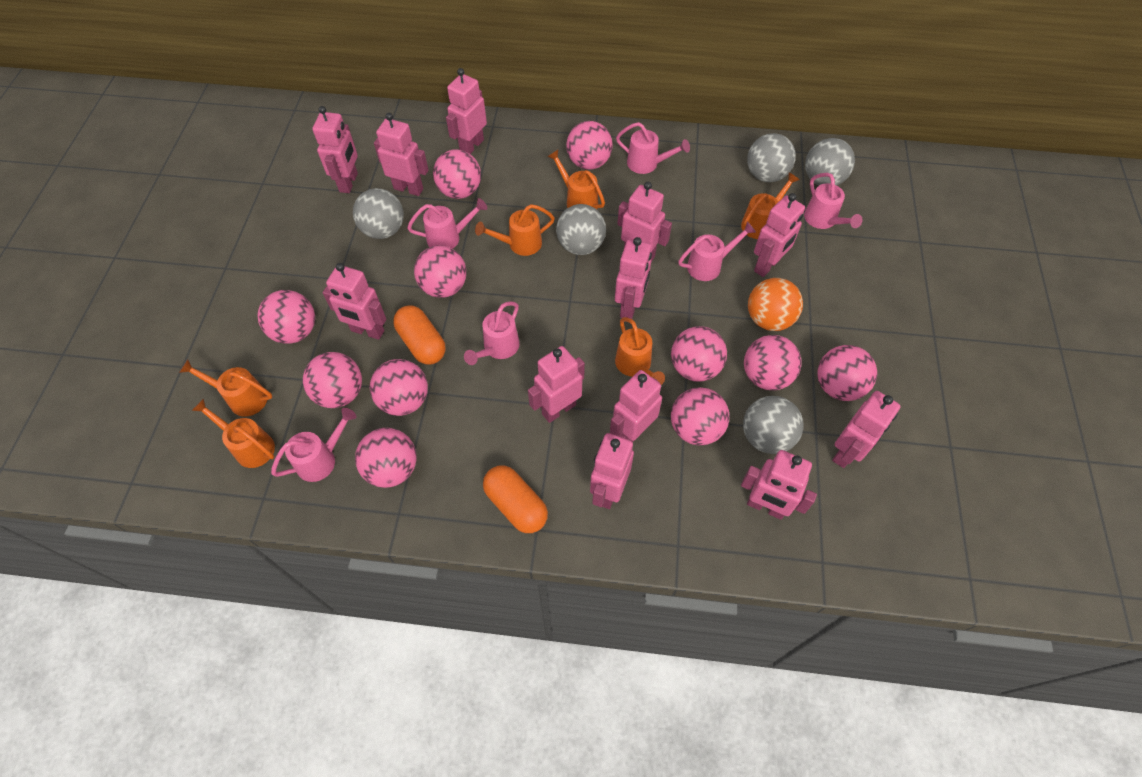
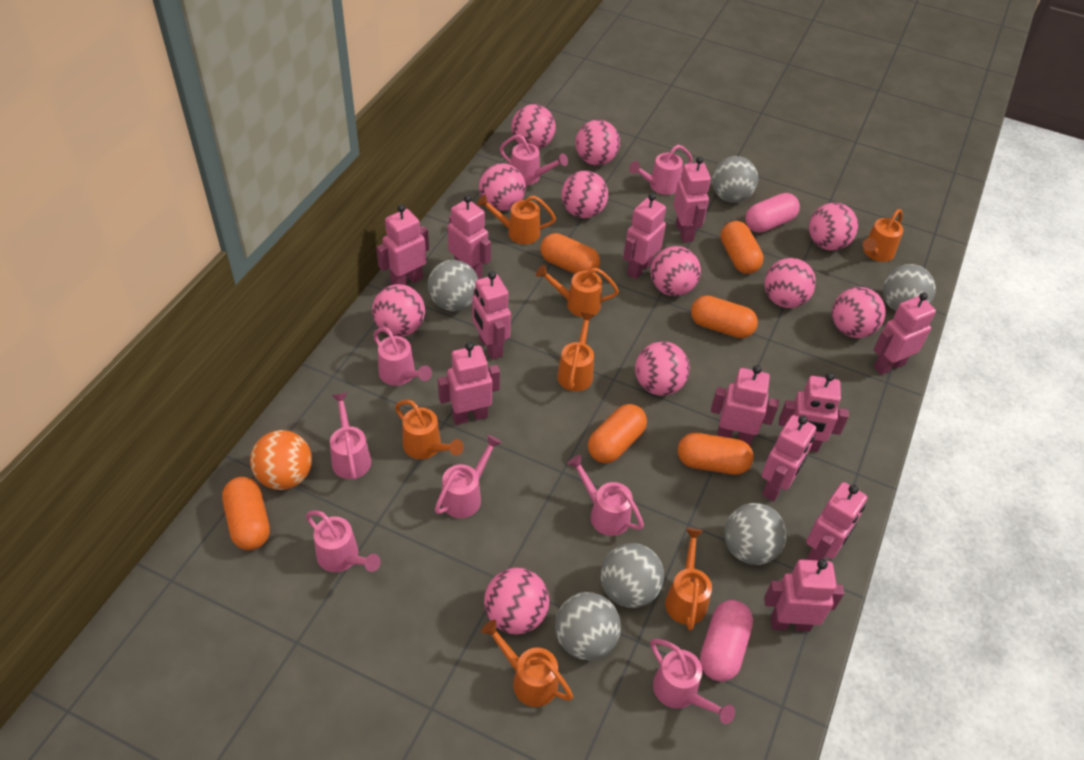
grey ball: [353,188,404,239] [556,204,606,255] [743,396,804,454] [747,133,796,182] [805,138,855,185] = 5 -> [428,260,478,311] [555,592,621,660] [600,543,664,608] [712,156,758,203] [724,503,787,565] [883,264,936,311] = 6
orange capsule: [393,305,446,364] [483,465,548,533] = 2 -> [222,477,270,550] [540,233,600,274] [588,404,647,463] [678,433,754,475] [691,295,758,338] [721,221,764,274] = 6
orange watering can: [179,359,272,417] [191,398,275,468] [475,204,555,256] [547,150,605,209] [615,317,665,385] [741,172,800,239] = 6 -> [395,400,464,459] [477,195,556,244] [481,620,573,707] [536,265,619,317] [557,312,595,392] [665,528,712,631] [863,209,903,262] = 7
pink capsule: none = 0 -> [700,600,753,682] [745,193,800,233] = 2
pink watering can: [271,408,356,482] [407,198,487,249] [464,301,520,365] [616,122,690,174] [678,222,756,281] [804,173,863,229] = 6 -> [306,511,381,572] [330,393,371,480] [373,327,432,386] [435,435,502,518] [499,134,568,185] [567,455,644,536] [629,145,693,195] [650,639,735,724] = 8

